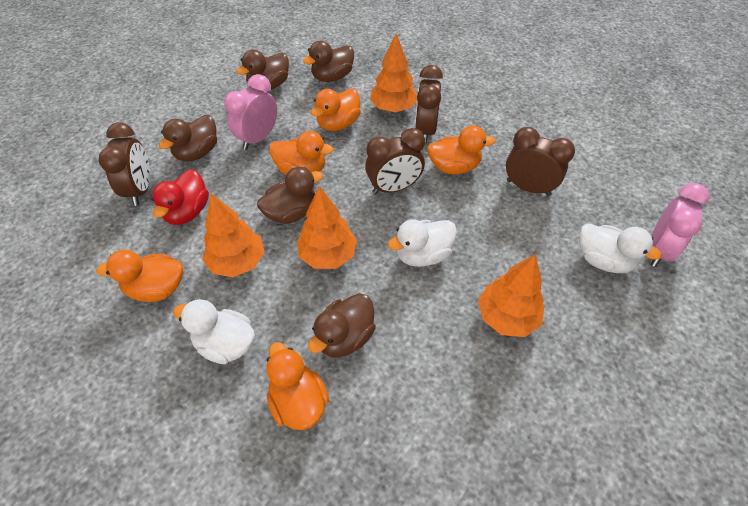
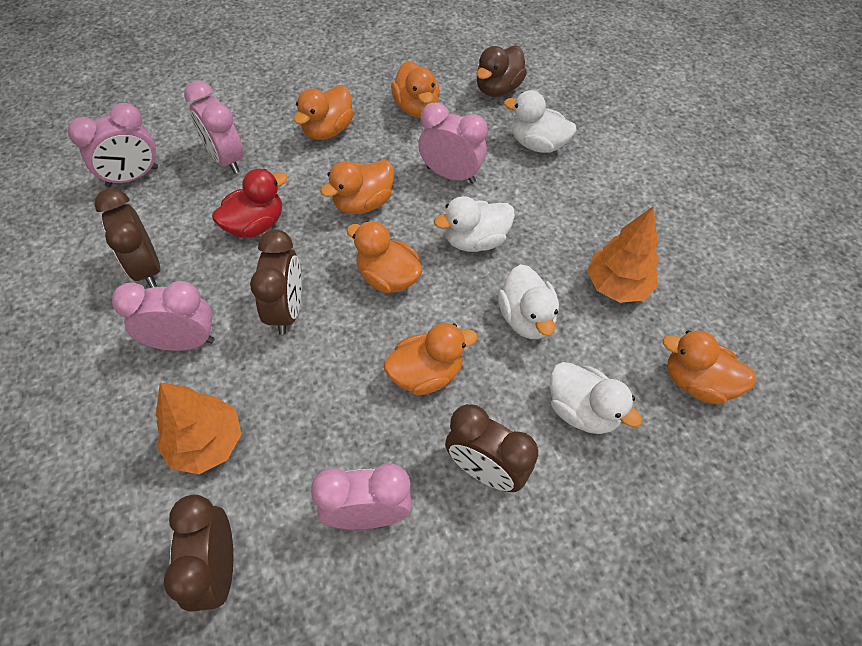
brown duck: [159,115,217,161] [236,50,289,90] [257,167,323,224] [303,41,354,82] [308,293,376,358] = 5 -> [477,46,527,97] = 1
orange duck: [96,250,183,302] [266,342,329,430] [269,131,334,175] [311,88,361,131] [427,126,496,174] = 5 -> [294,85,354,140] [320,160,394,214] [347,221,422,293] [384,323,477,395] [391,61,440,118] [662,330,757,405] = 6
orange tree: [202,194,265,277] [297,186,357,269] [370,34,417,112] [478,254,544,337] = 4 -> [156,382,242,474] [587,207,659,303] = 2
pink clock: [224,74,277,150] [650,183,710,267] = 2 -> [68,103,158,187] [112,281,214,351] [184,80,244,174] [311,463,412,529] [419,102,488,184] = 5
white duck: [173,299,255,364] [388,220,457,267] [579,223,662,273] = 3 -> [434,196,515,252] [498,264,559,339] [504,90,577,153] [550,362,642,434] = 4

